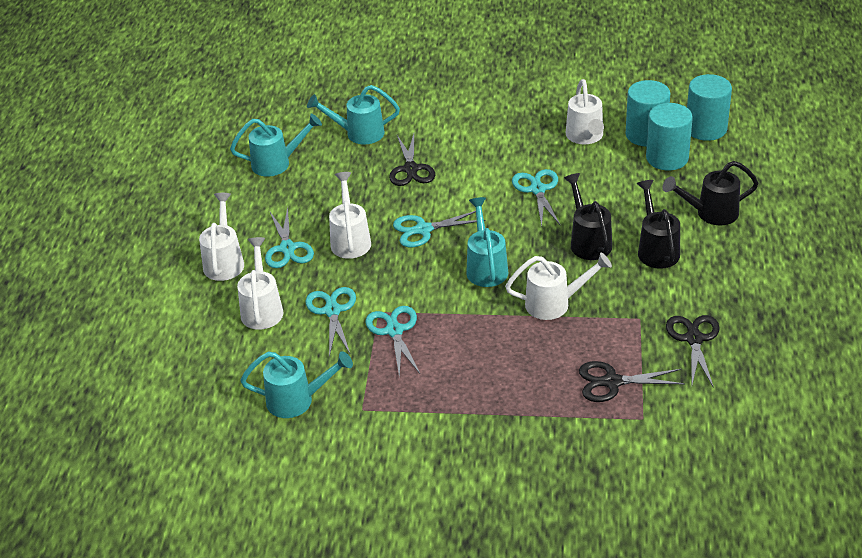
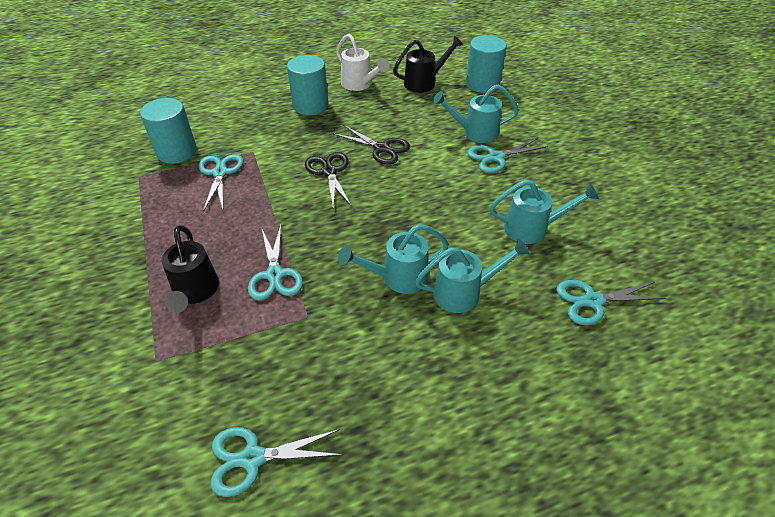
black scissors: [389,134,435,186] [579,361,685,402] [666,315,720,388] = 3 -> [305,152,352,208] [333,125,410,165] = 2
black watering can: [564,173,612,260] [637,180,680,269] [663,161,759,225] = 3 -> [162,225,219,313] [393,35,463,93] = 2
white watering can: [199,193,244,281] [237,237,284,330] [329,172,371,259] [505,253,612,320] [566,79,604,144] = 5 -> [336,33,389,91] = 1

